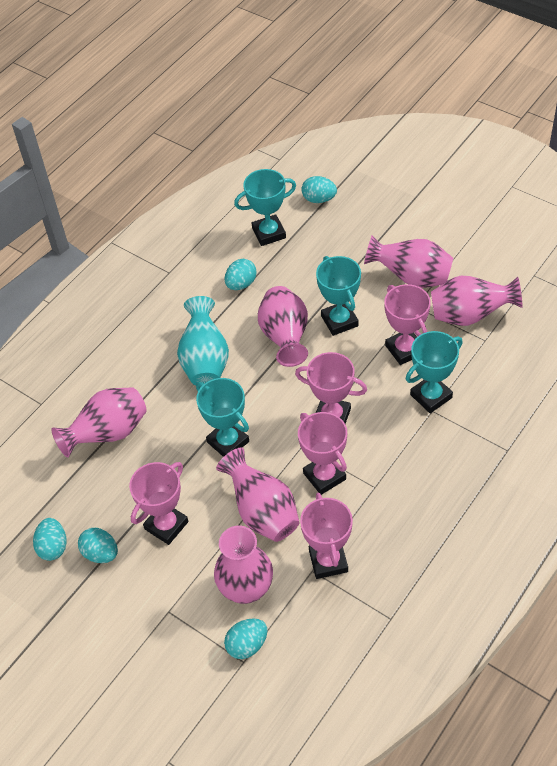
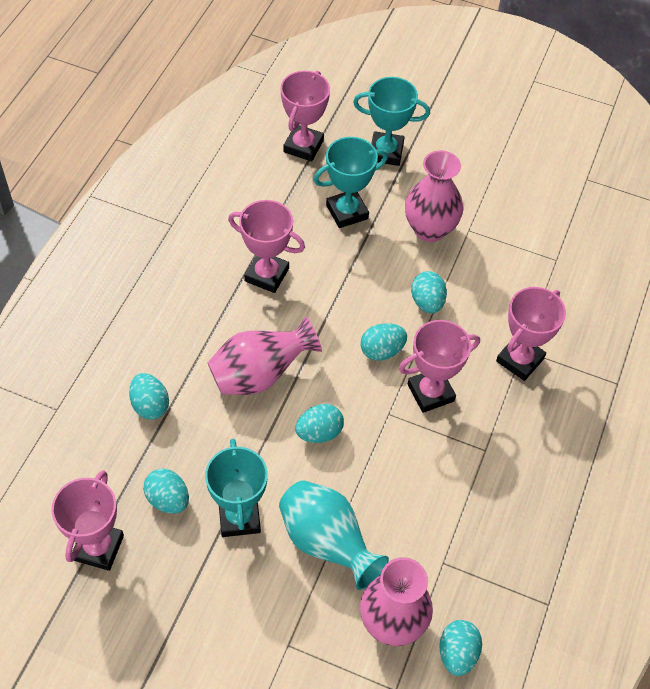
pink vase: [51,387,147,457] [214,526,273,604] [216,448,300,542] [258,286,308,367] [364,235,453,288] [431,276,522,326] = 6 -> [207,316,322,395] [360,557,433,646] [405,150,463,242] = 3
turquoise egg: [33,518,67,561] [78,528,118,563] [224,618,267,659] [225,259,257,290] [302,176,337,203] = 5 -> [129,373,169,420] [143,469,189,514] [295,404,344,443] [360,323,407,361] [411,271,447,313] [439,620,482,676] = 6
turquoise trophy: [196,378,249,457] [234,169,296,246] [316,256,361,336] [406,331,463,413] = 4 -> [205,439,268,537] [314,137,388,228] [353,77,430,166] = 3

